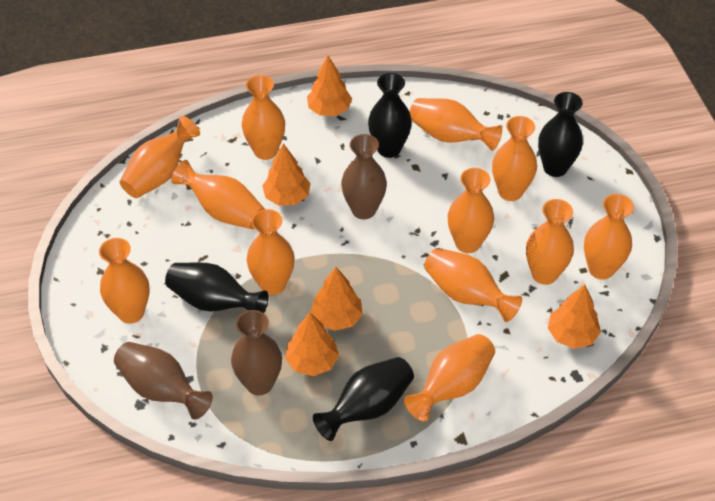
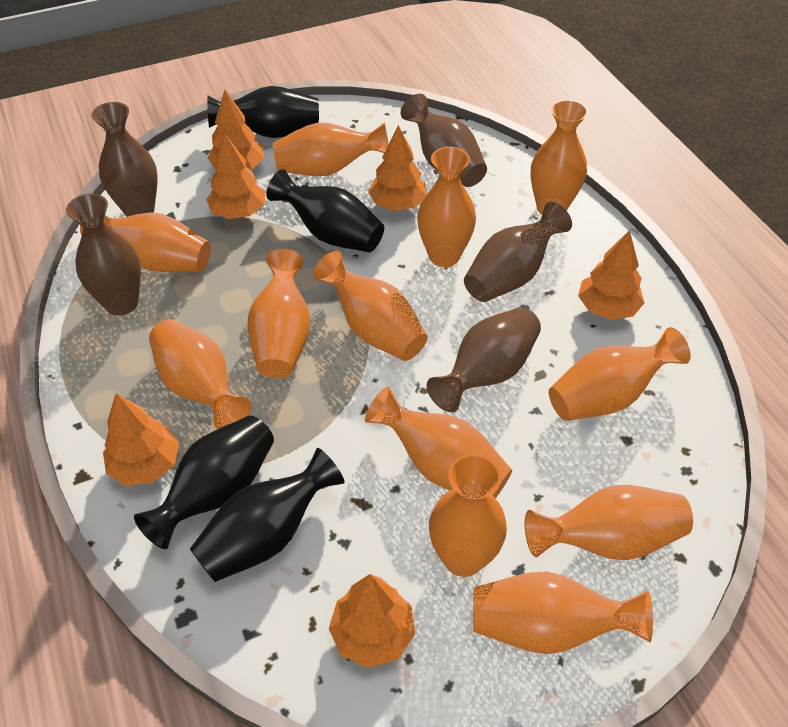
brown vase: [114,342,213,420] [231,310,282,395] [341,134,387,219] = 3 -> [66,194,141,316] [92,102,158,217] [401,94,487,187] [426,307,541,412] [464,202,572,302] = 5
orange tree: [262,143,311,206] [285,312,339,376] [307,56,352,116] [311,267,363,331] [548,285,601,349] = 5 -> [103,393,179,486] [206,133,266,219] [208,90,264,170] [329,574,415,668] [368,125,426,211] [578,230,644,320] = 6

